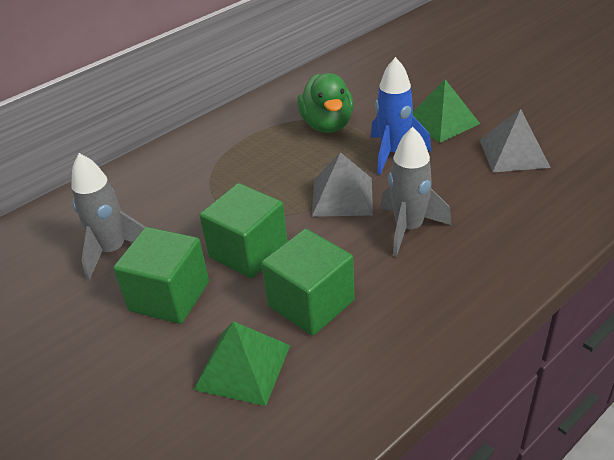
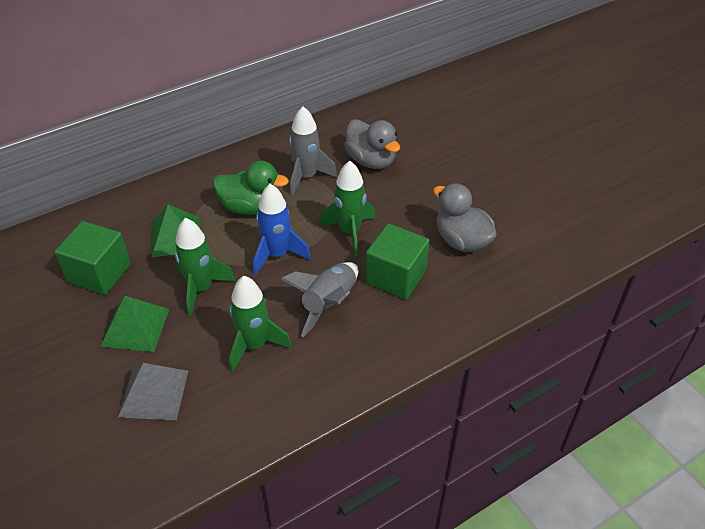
green cube: [113,227,209,324] [200,183,288,278] [261,229,355,336] = 3 -> [55,221,131,295] [365,223,429,300] = 2
green rocket: none = 0 -> [175,218,236,316] [229,276,292,372] [319,161,375,256] = 3
grey duck: none = 0 -> [344,120,400,169] [433,183,497,252] = 2
grey pyramid: [312,152,373,217] [480,109,551,172] = 2 -> [118,363,188,420] = 1

